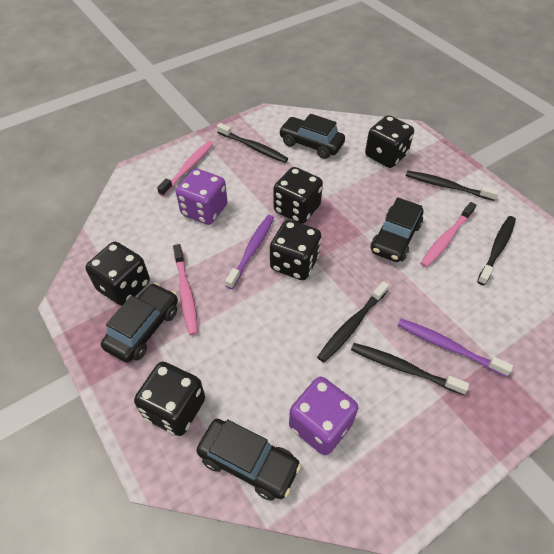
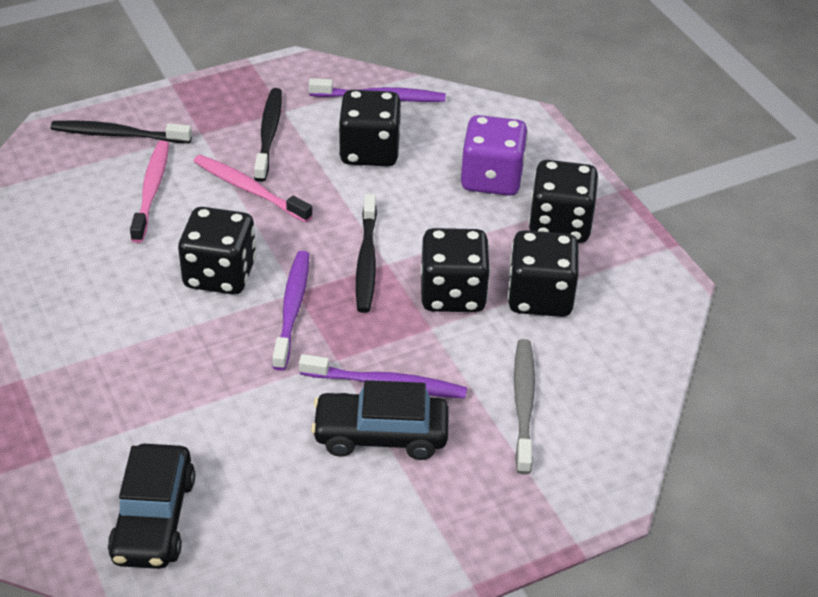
black car: [101,283,178,363] [196,419,302,501] [279,114,345,159] [370,197,423,262] = 4 -> [108,444,195,569] [311,380,449,460] = 2
black toothbrush: [217,123,288,163] [317,281,389,363] [351,343,469,395] [406,170,499,201] [477,216,516,285] = 5 -> [51,120,192,143] [254,88,282,182] [356,194,377,313] = 3
grey toothbrush: none = 0 -> [514,339,535,475] = 1
pink toothbrush: [157,141,213,197] [173,244,198,335] [420,202,476,268] = 3 -> [130,141,169,243] [193,155,313,223] = 2
purple dice: [176,168,227,225] [289,377,358,455] = 2 -> [461,115,528,196] = 1
purple toothbrush: [225,215,274,289] [398,319,513,377] = 2 -> [273,251,309,371] [299,354,467,399] [309,78,446,102] = 3

